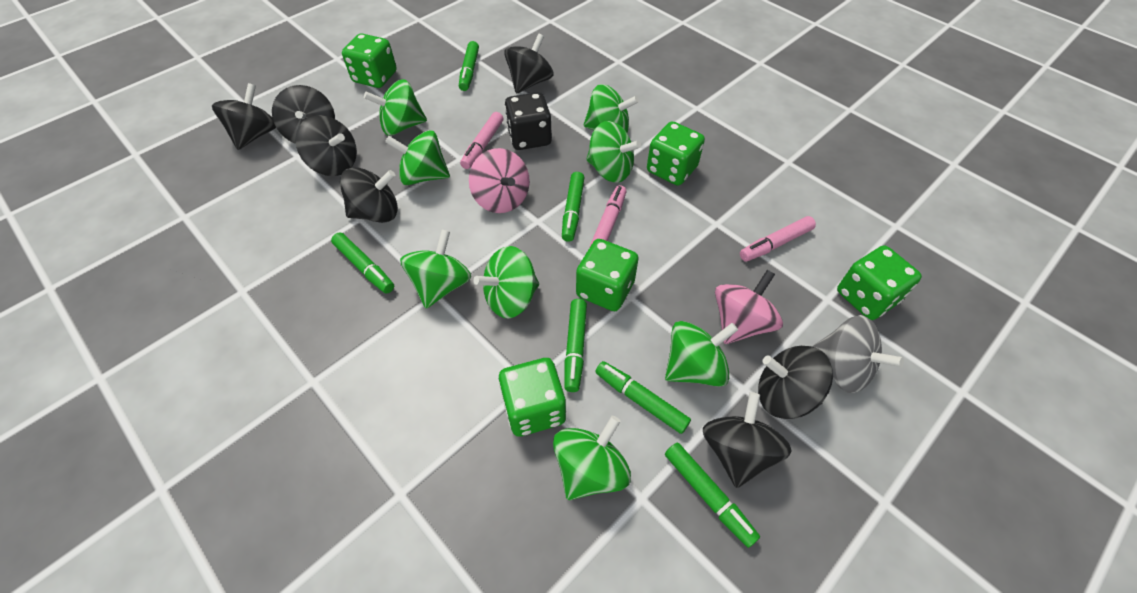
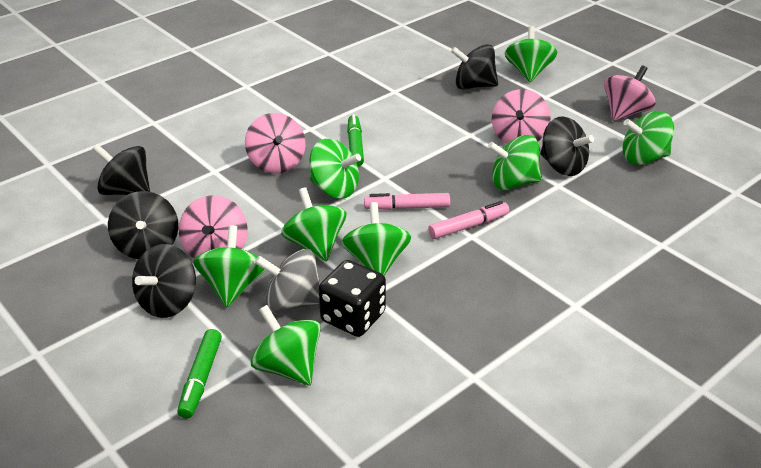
black spinning top: [212,83,276,150] [272,85,335,144] [295,115,357,176] [340,167,398,223] [504,34,553,93] [703,392,792,488] [758,346,833,419] = 7 -> [92,144,150,195] [108,191,178,259] [132,244,196,318] [451,44,498,90] [540,116,594,176] = 5
green dice: [342,33,397,88] [499,358,566,437] [576,239,639,311] [647,122,705,186] [837,246,922,320] = 5 -> none = 0
green marker: [331,232,394,294] [459,41,479,91] [562,172,584,242] [564,299,587,392] [595,361,691,434] [665,443,760,548] = 6 -> [177,329,222,419] [347,114,364,166] = 2
pink marker: [460,112,504,169] [589,185,626,248] [740,216,816,262] = 3 -> [364,193,450,210] [428,201,509,239] = 2
pink spinning top: [469,148,530,213] [715,270,783,344] = 2 -> [179,195,248,259] [245,113,306,173] [492,89,551,144] [604,65,656,121] = 4

